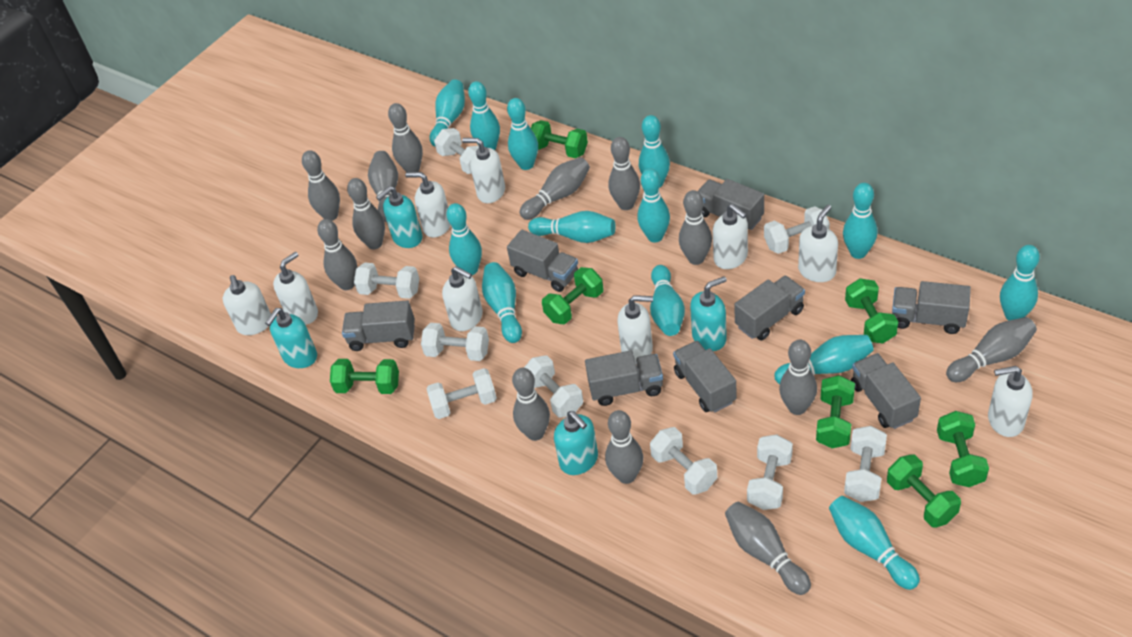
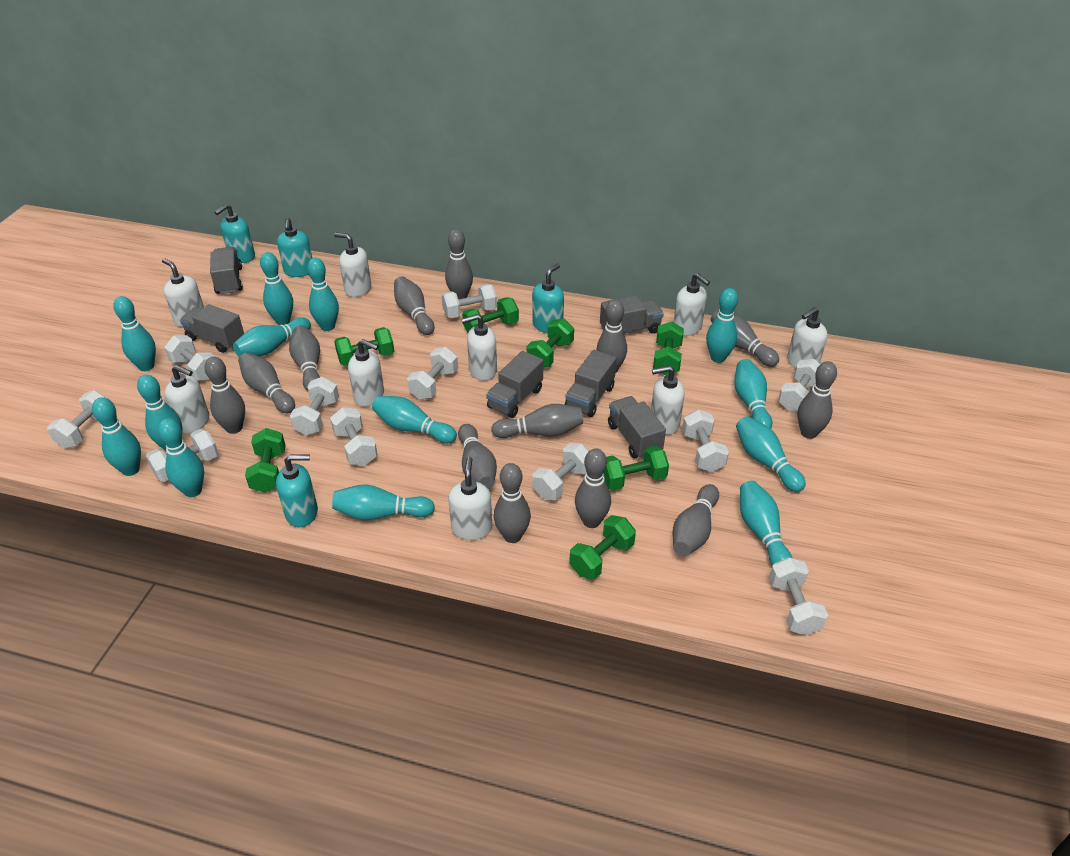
grey truck: [342,300,415,351] [507,230,578,292] [585,351,663,406] [673,340,737,413] [698,179,764,230] [734,275,805,340] [851,353,921,429] [892,281,971,334] = 8 -> [180,304,244,353] [210,247,243,294] [486,351,543,418] [565,350,617,417] [600,295,664,334] [608,396,666,459] = 6
white dumbbell: [354,262,419,299] [421,323,489,361] [427,368,497,419] [434,128,479,174] [524,355,583,418] [650,427,717,495] [747,434,793,510] [764,206,830,254] [844,426,887,502] = 9 -> [47,390,109,448] [146,429,219,482] [164,335,215,381] [290,377,339,435] [330,407,378,465] [407,347,458,400] [441,284,497,318] [533,443,589,500] [682,410,729,472] [769,557,828,635] [778,359,820,411] = 11

